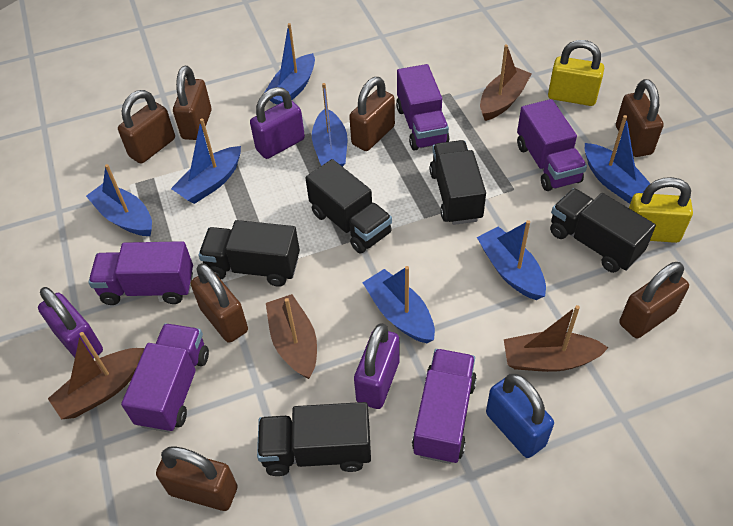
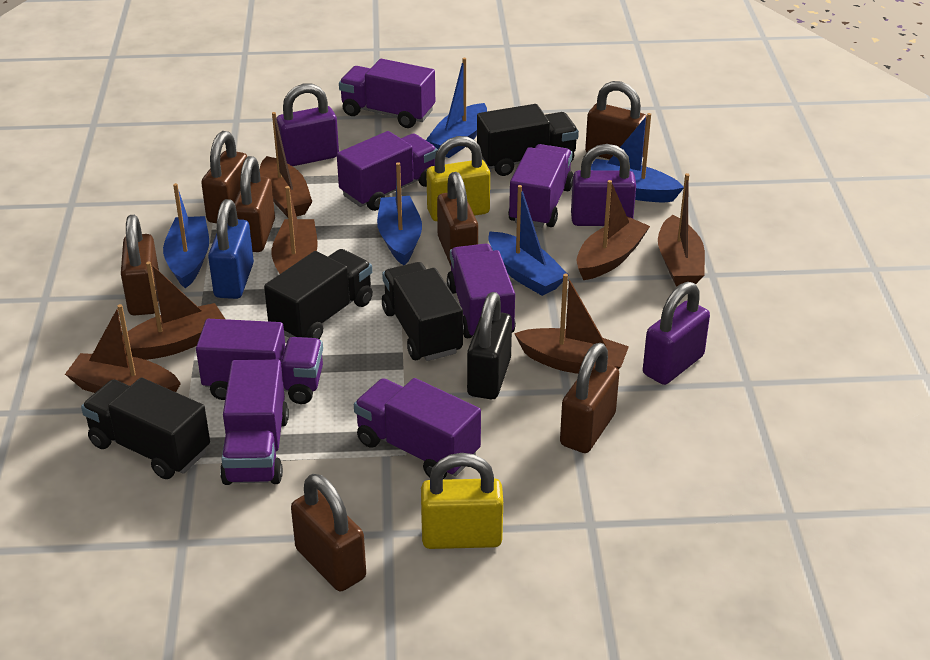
black padlock: none = 0 -> [467,292,512,399] = 1
black truck: [198,220,300,287] [257,402,371,476] [305,159,392,254] [429,140,486,225] [550,188,656,273] = 5 -> [81,378,210,479] [264,249,373,339] [382,262,463,361] [477,104,579,176] = 4
blue boat: [86,164,152,236] [171,118,241,204] [264,23,315,105] [312,83,348,167] [362,266,435,343] [477,220,546,300] [585,115,650,204] = 7 -> [163,183,209,288] [377,162,422,265] [426,58,487,158] [488,185,569,296] [591,113,684,202] = 5
brown boat: [48,332,145,419] [266,294,317,379] [480,44,532,121] [504,305,609,372] = 4 -> [65,304,181,393] [123,261,225,360] [260,112,312,217] [272,186,318,274] [514,274,629,374] [577,180,650,280] [658,173,705,286] = 7
purple truck: [88,241,193,305] [121,324,209,432] [396,64,450,151] [412,349,477,464] [517,99,587,191] = 5 -> [196,319,323,404] [220,359,289,485] [337,131,438,211] [339,59,435,128] [354,378,481,479] [447,244,516,338] [508,144,573,228] = 7

